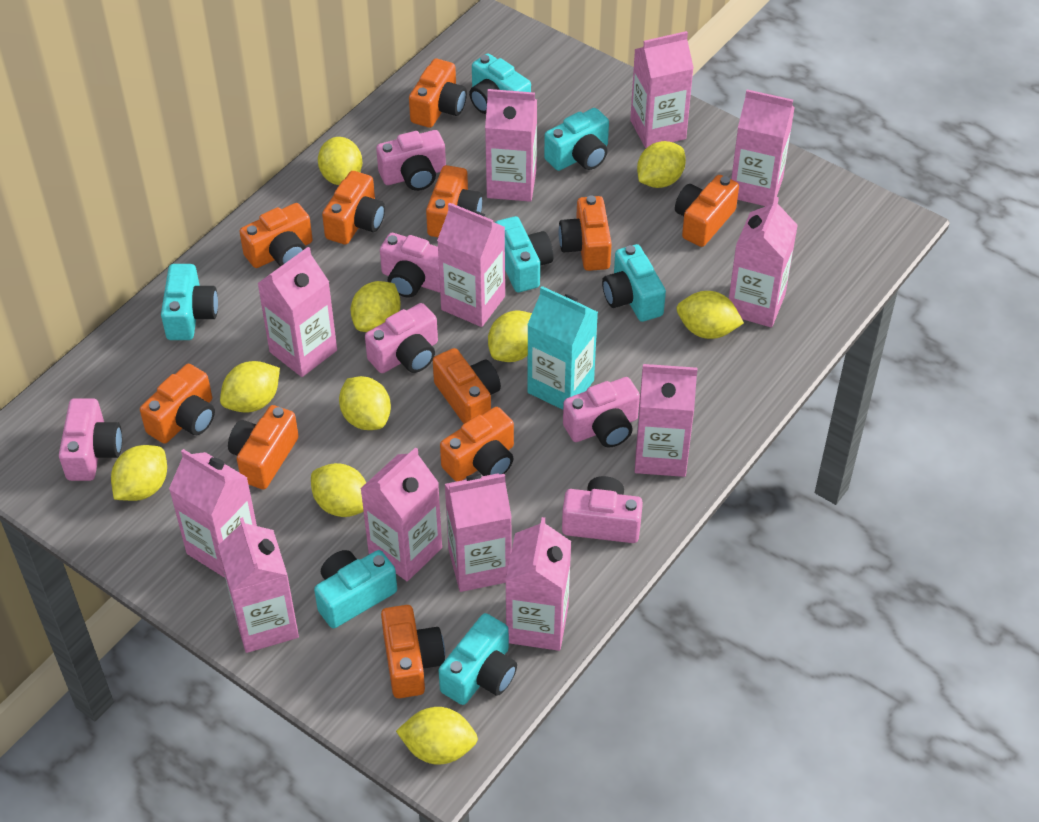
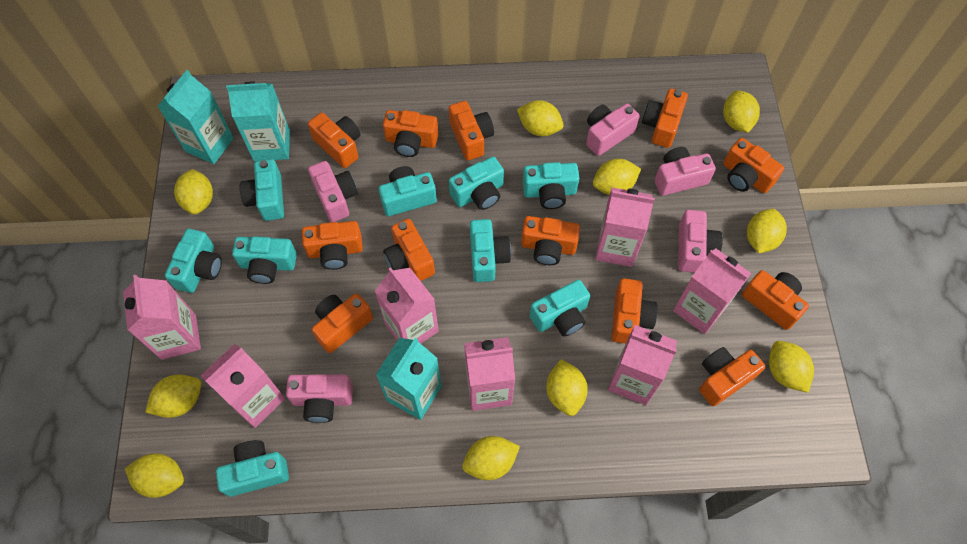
orange camera: [140,364,215,444] [228,405,299,489] [239,203,313,268] [322,171,385,245] [381,605,445,698] [409,58,467,128] [426,165,483,237] [433,348,501,424] [440,407,514,482] [558,196,612,271] [675,175,739,247] = 11 -> [302,221,363,270] [308,112,360,168] [312,293,373,353] [383,110,439,157] [383,219,435,281] [449,101,494,160] [521,216,580,265] [611,278,658,344] [642,89,688,148] [699,347,765,406] [723,138,784,193] [742,270,809,330] = 12
pink camera: [59,398,122,481] [365,303,438,373] [376,130,446,191] [380,233,440,298] [562,476,643,543] [563,377,640,447] = 6 -> [286,374,353,423] [308,161,358,222] [586,103,640,156] [655,147,716,196] [678,210,723,273] = 5
pink carton: [169,449,257,578] [218,517,299,653] [257,247,337,377] [360,447,442,581] [437,203,505,327] [445,473,512,592] [485,89,537,202] [505,517,571,651] [630,31,694,148] [635,364,698,477] [729,197,798,328] [731,90,795,206] = 12 -> [123,275,201,360] [200,344,285,428] [375,267,439,344] [464,337,515,411] [595,187,655,267] [608,325,677,405] [673,248,751,334] = 7
turquoise camera: [161,264,218,340] [314,550,397,628] [439,613,517,705] [469,53,531,114] [495,216,553,292] [544,108,609,171] [602,244,666,322] = 7 -> [165,229,222,293] [216,440,289,497] [232,237,297,284] [240,159,284,221] [378,166,437,216] [449,157,504,210] [470,219,511,282] [522,162,579,209] [530,280,590,337] = 9
turquoise carton: [527,286,598,410] = 1 -> [158,70,234,164] [226,81,290,161] [376,338,442,420] = 3

